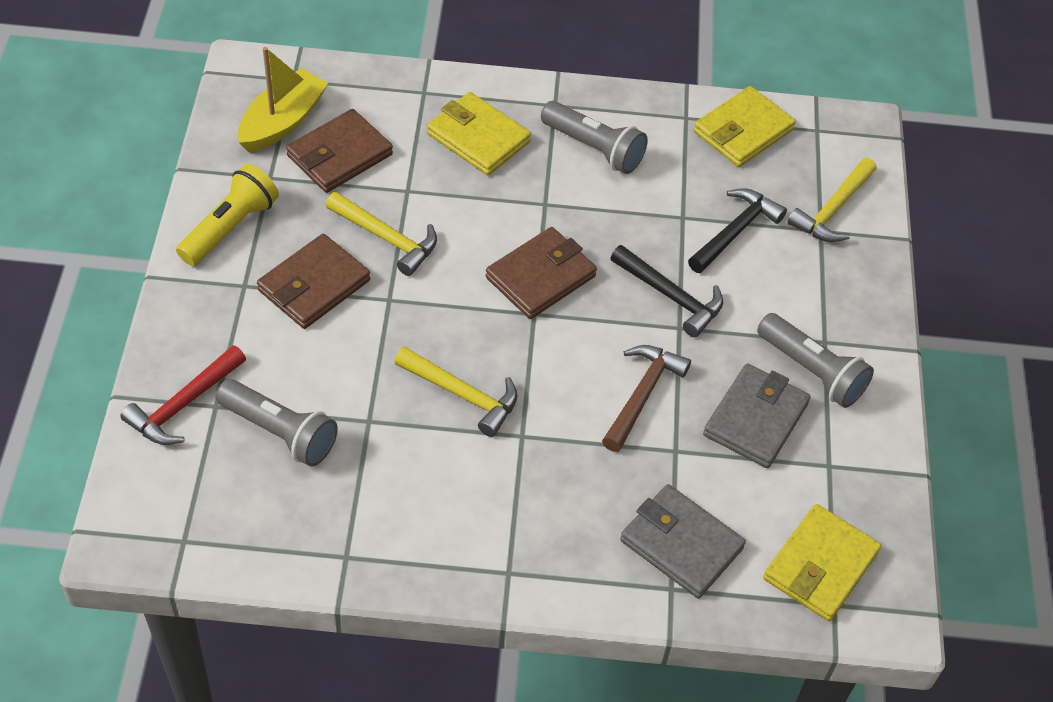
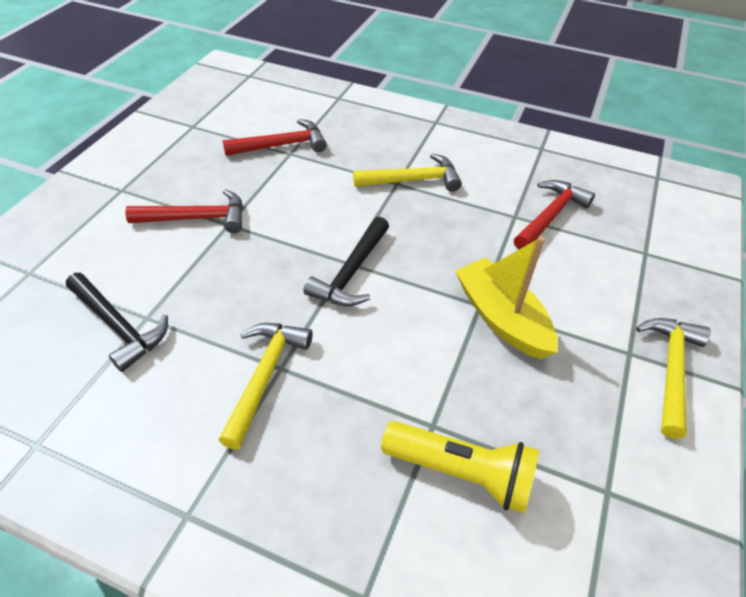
brown hammer: [602,345,691,452] = 1 -> none = 0
brown wallet: [257,234,370,329] [286,109,393,193] [486,227,597,319] = 3 -> none = 0
grey flashlight: [216,379,338,467] [541,101,648,174] [757,313,874,408] = 3 -> none = 0
grey wallet: [620,484,746,598] [703,363,811,468] = 2 -> none = 0
red hammer: [120,345,246,445] = 1 -> [125,189,243,233] [222,119,327,156] [514,180,595,249] = 3
yellow wallet: [427,92,531,175] [694,86,796,167] [763,504,881,621] = 3 -> none = 0

